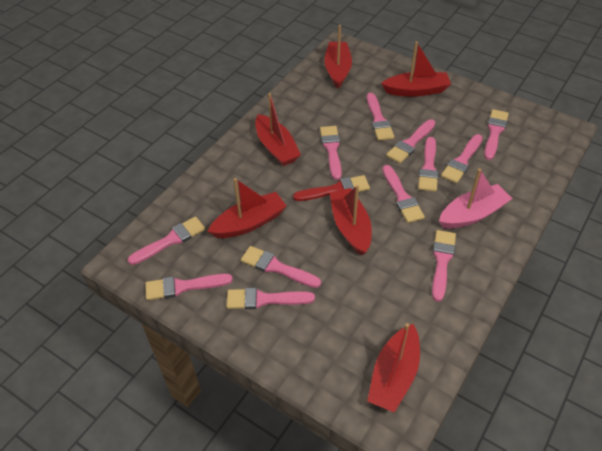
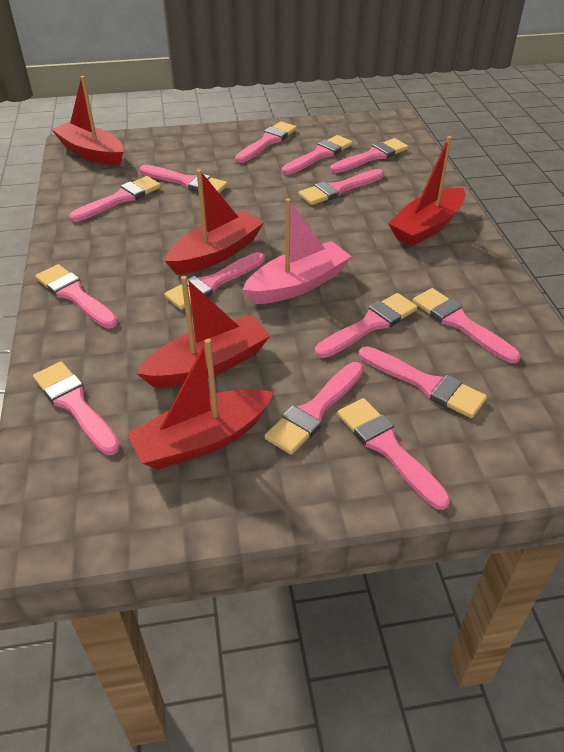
pink brush: [128,216,205,265] [145,274,233,300] [226,288,315,309] [241,246,321,288] [320,126,342,180] [367,93,394,141] [382,165,425,223] [386,119,436,163] [418,137,439,192] [432,230,456,302] [441,134,483,183] [484,109,509,160] = 12 -> [33,361,120,455] [36,264,118,329] [69,176,161,222] [140,165,228,193] [164,252,265,310] [235,122,297,163] [265,362,364,455] [282,135,353,175] [299,169,384,205] [315,293,418,358] [330,138,408,173] [337,398,450,510] [359,346,487,418] [413,288,521,363] = 14
red boat: [207,178,287,238] [255,93,301,166] [324,25,352,88] [329,185,372,255] [367,323,420,412] [381,41,451,97] = 6 -> [51,76,124,166] [127,339,274,470] [136,276,270,388] [165,169,264,274] [388,136,466,246] = 5
red brush: [293,175,370,201] = 1 -> none = 0

